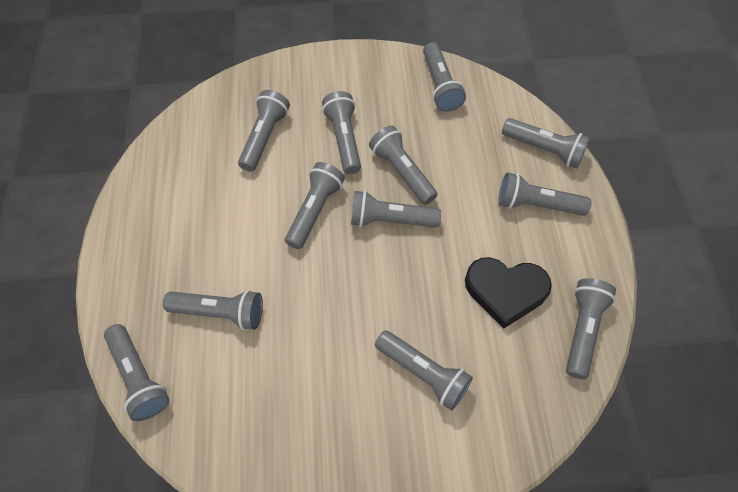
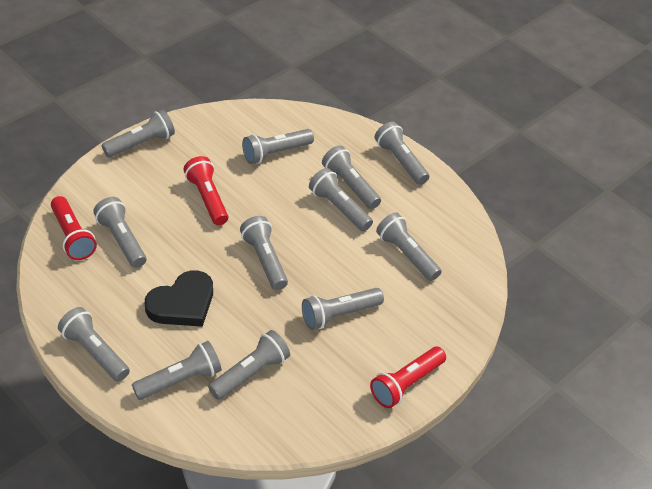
red flashlight: none = 0 -> [51,196,97,260] [184,156,228,225] [370,347,446,408] = 3

